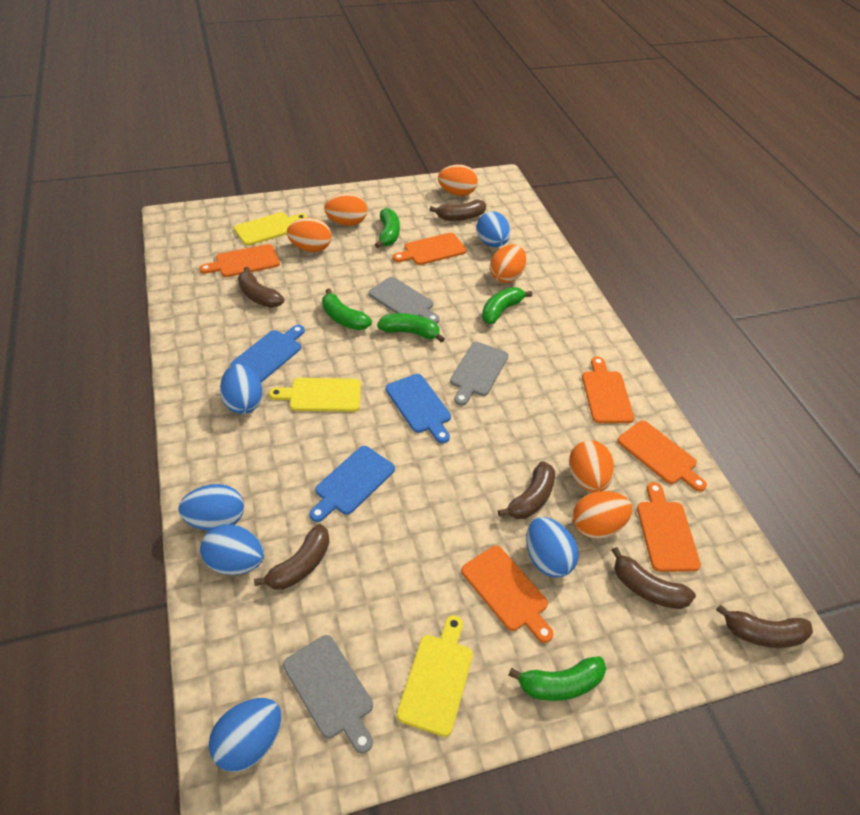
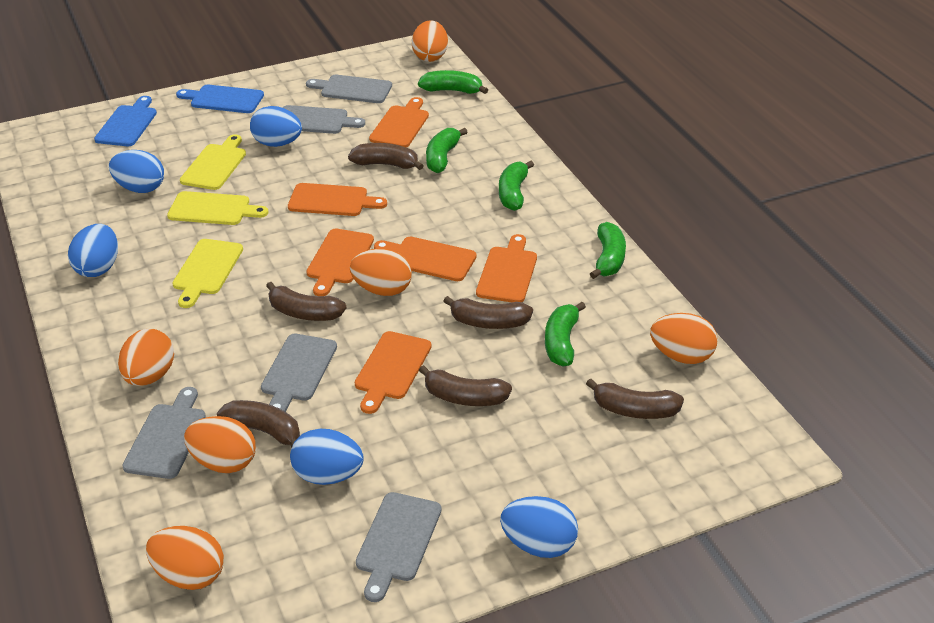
blue cutting board: [230,325,305,382] [309,446,395,522] [386,374,451,443] = 3 -> [94,96,157,146] [176,85,264,113] = 2
blue egg: [178,484,244,531] [200,524,264,575] [209,698,282,772] [220,364,263,414] [476,212,510,247] [526,517,579,578] = 6 -> [68,224,118,277] [109,150,164,193] [250,106,302,147] [290,429,364,485] [500,496,578,558] = 5
grey cutting board: [283,635,373,754] [368,277,440,323] [450,342,508,406] = 3 -> [122,387,206,479] [261,334,337,412] [283,105,365,134] [306,75,392,103] [356,492,441,602] = 5

